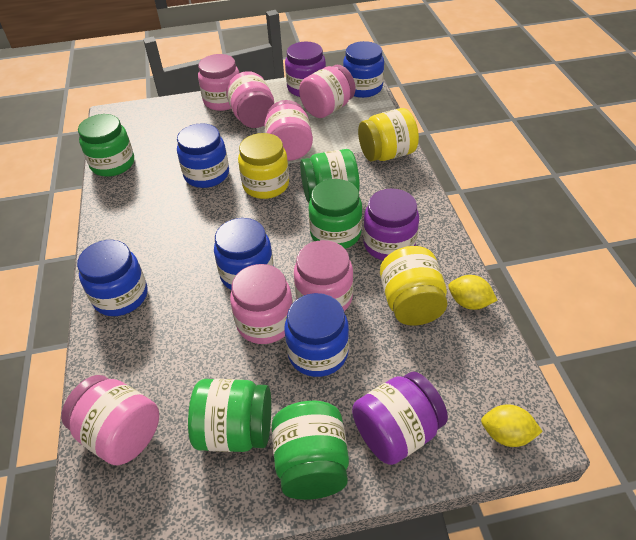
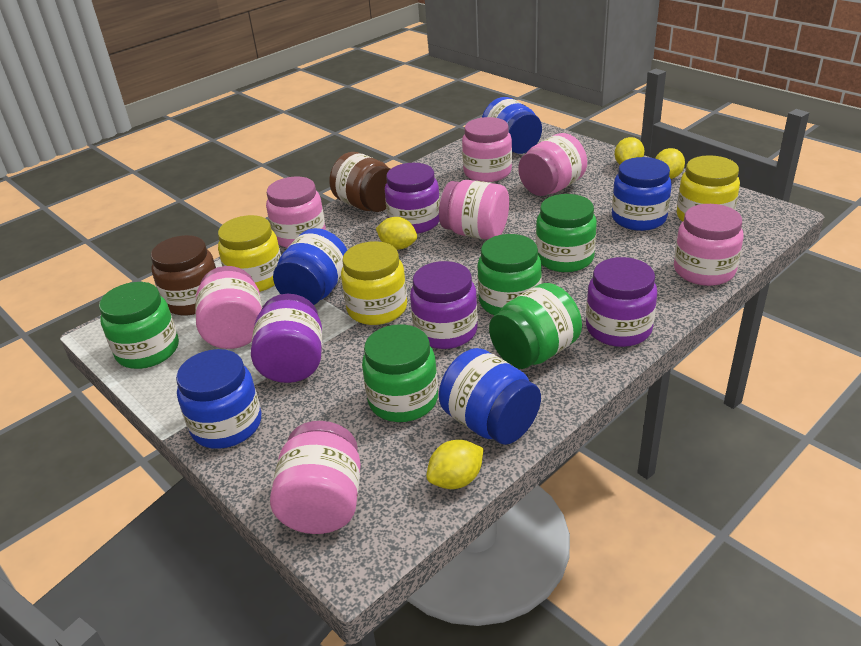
brown jar: none = 0 -> [151,235,216,315] [329,152,390,212] = 2
purple jar: [285,42,326,97] [352,372,448,465] [363,189,419,260] = 3 -> [251,294,322,383] [385,163,440,234] [410,261,478,349] [586,257,657,347] = 4
yellow lemon: [448,275,498,310] [481,404,543,447] = 2 -> [376,217,417,250] [426,440,484,489] [615,137,644,164] [655,148,685,179] = 4

